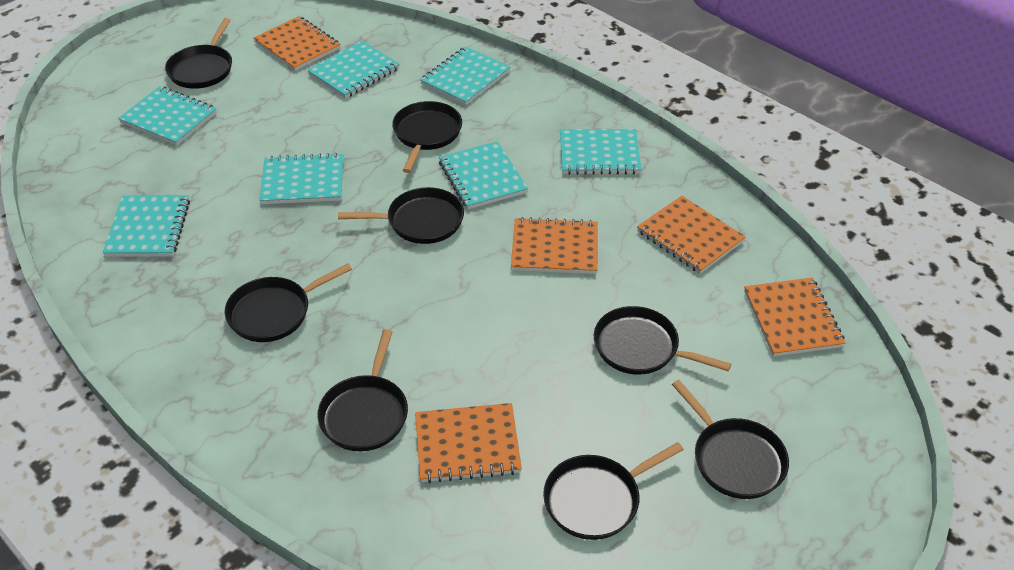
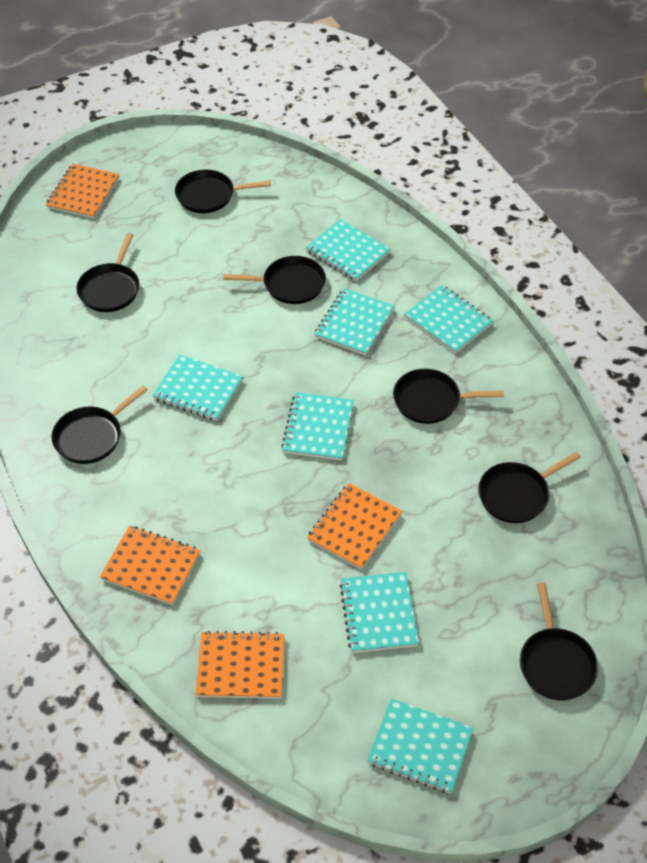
black pan: [165,18,232,89] [224,263,352,342] [317,329,408,451] [338,187,464,244] [392,101,462,173] [543,442,684,540] [594,306,731,375] [672,380,789,499] = 8 -> [51,386,148,464] [76,233,139,312] [175,170,271,213] [223,256,326,304] [393,369,504,424] [478,452,581,523] [520,583,598,700] = 7
orange notebook: [254,16,341,71] [415,403,522,483] [511,217,598,274] [637,196,745,274] [744,278,845,357] = 5 -> [46,164,119,219] [100,526,201,605] [196,631,284,699] [307,483,402,570] = 4

